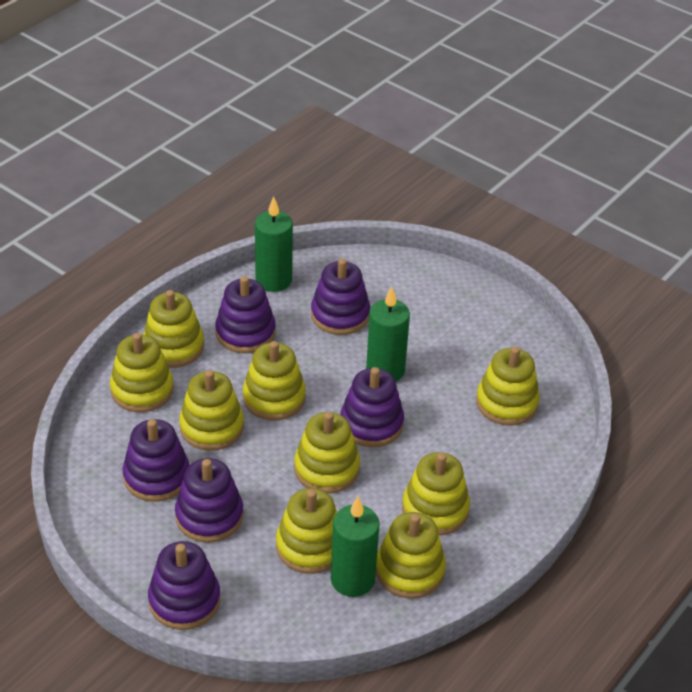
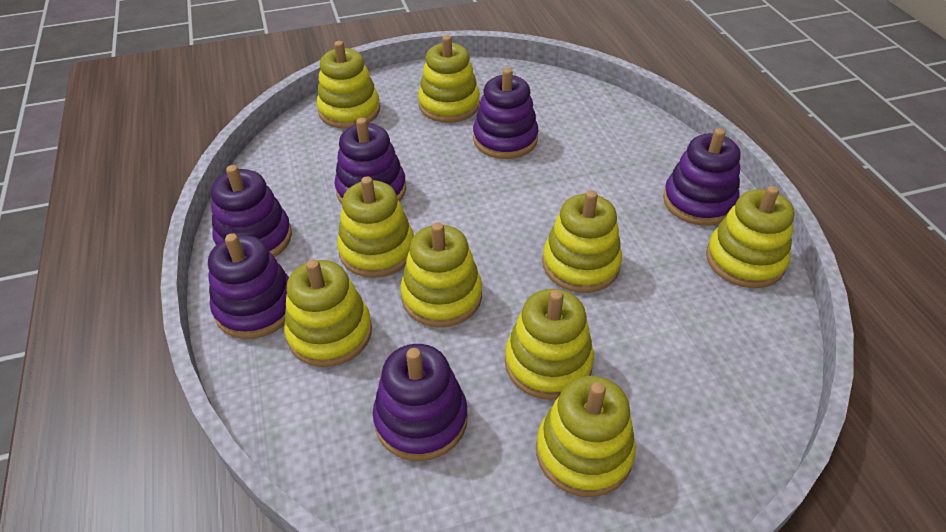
green candle: [255,196,293,292] [331,496,380,597] [366,286,410,382] = 3 -> none = 0

